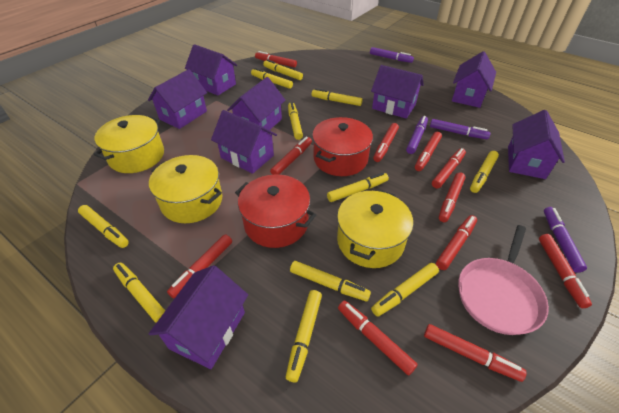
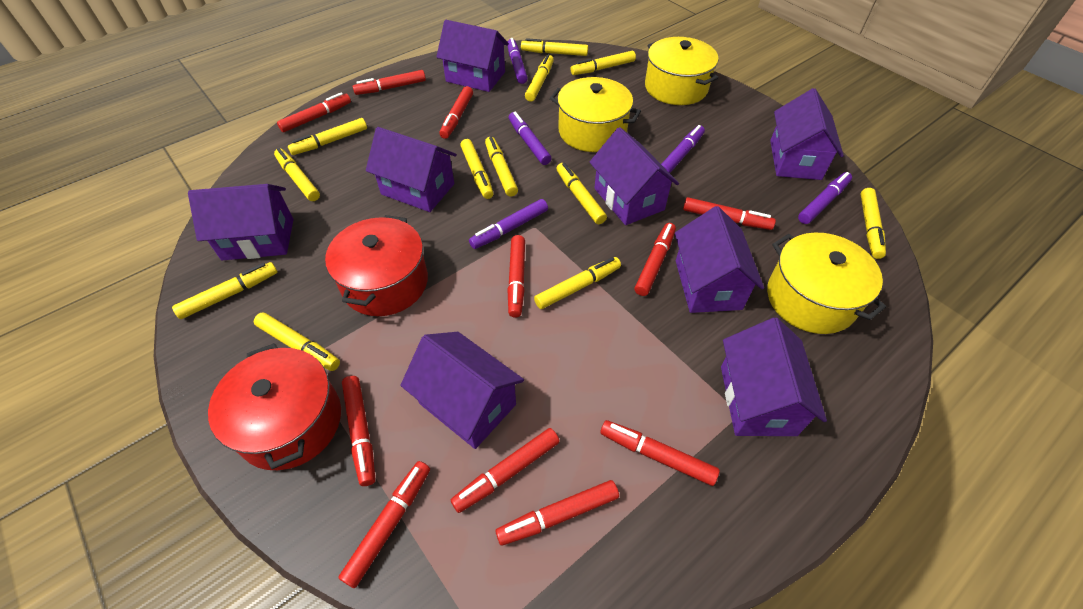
pink pan: [458,225,549,335] = 1 -> none = 0
purple marker: [370,47,414,63] [406,116,428,154] [430,119,491,139] [544,207,587,273] = 4 -> [469,199,548,249] [508,38,528,84] [509,112,552,165] [661,125,705,173] [798,172,852,224] = 5
yellow marker: [78,205,129,248] [113,263,165,323] [251,68,293,89] [263,59,303,80] [286,290,322,382] [288,102,303,140] [290,261,371,301] [312,88,363,106] [327,173,389,202] [371,263,439,317] [470,151,499,193] = 11 -> [172,262,277,319] [254,313,340,371] [274,148,320,201] [288,118,367,155] [460,139,494,199] [485,137,518,197] [521,38,588,56] [525,54,554,102] [534,257,621,309] [556,163,607,224] [571,51,636,75] [860,188,886,259] = 12

